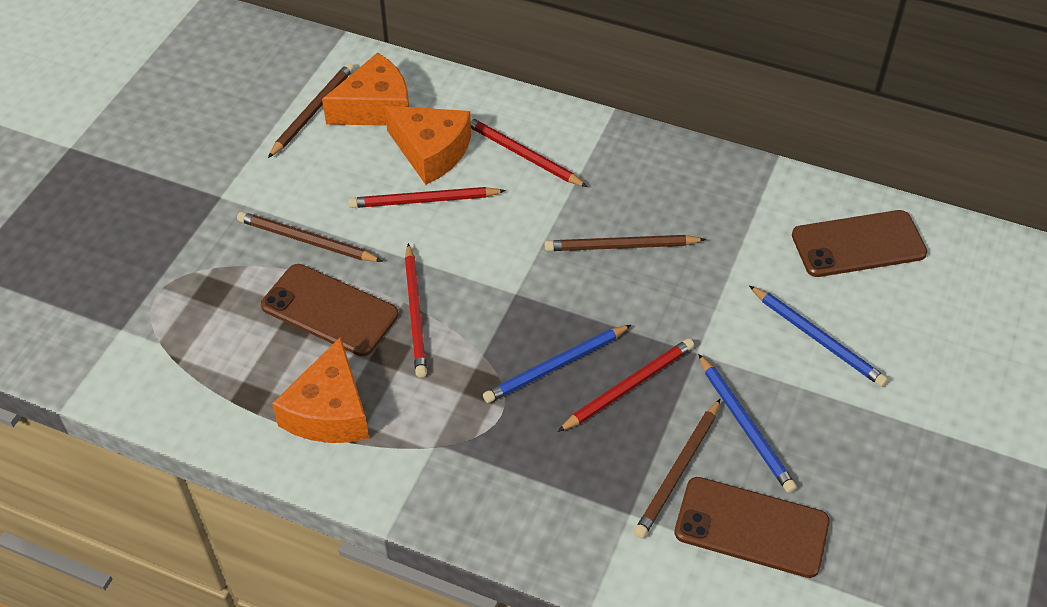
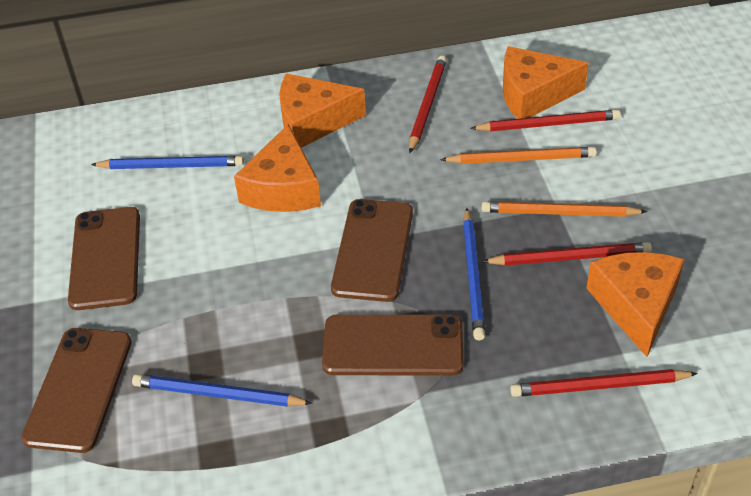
brown pencil: [237,212,383,262] [268,63,354,158] [545,235,706,251] [634,399,720,539] = 4 -> none = 0
brown phone: [261,264,398,356] [674,477,830,578] [792,210,927,277] = 3 -> [21,328,132,453] [68,207,140,310] [322,315,463,376] [331,199,413,302] = 4
orange cheese: [272,337,369,443] [322,52,409,126] [384,106,471,185] = 3 -> [234,124,321,212] [279,73,366,148] [503,46,589,119] [586,252,685,357] = 4
orange pencil: none = 0 -> [440,147,597,164] [482,202,647,217] = 2

